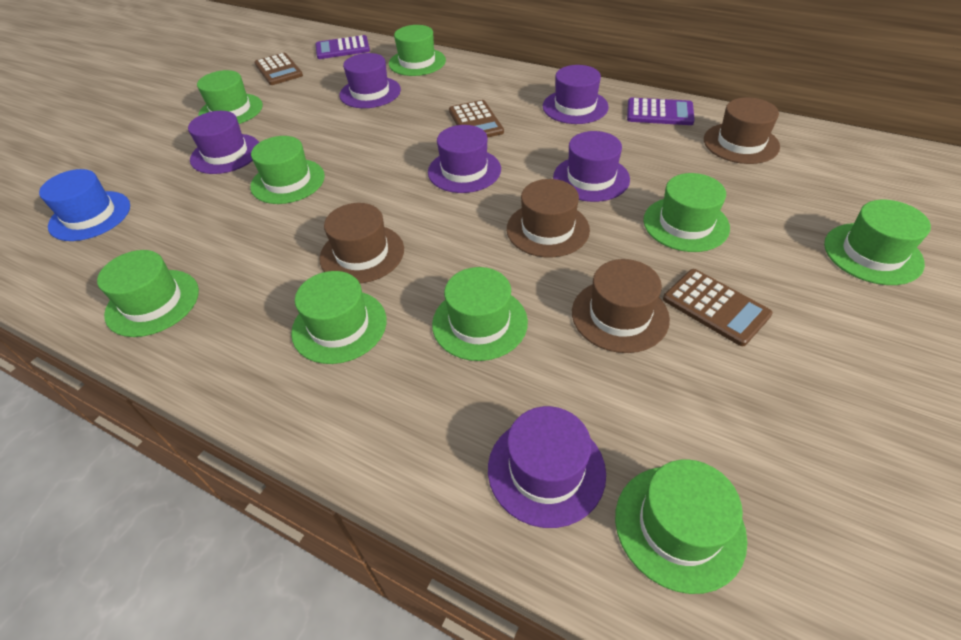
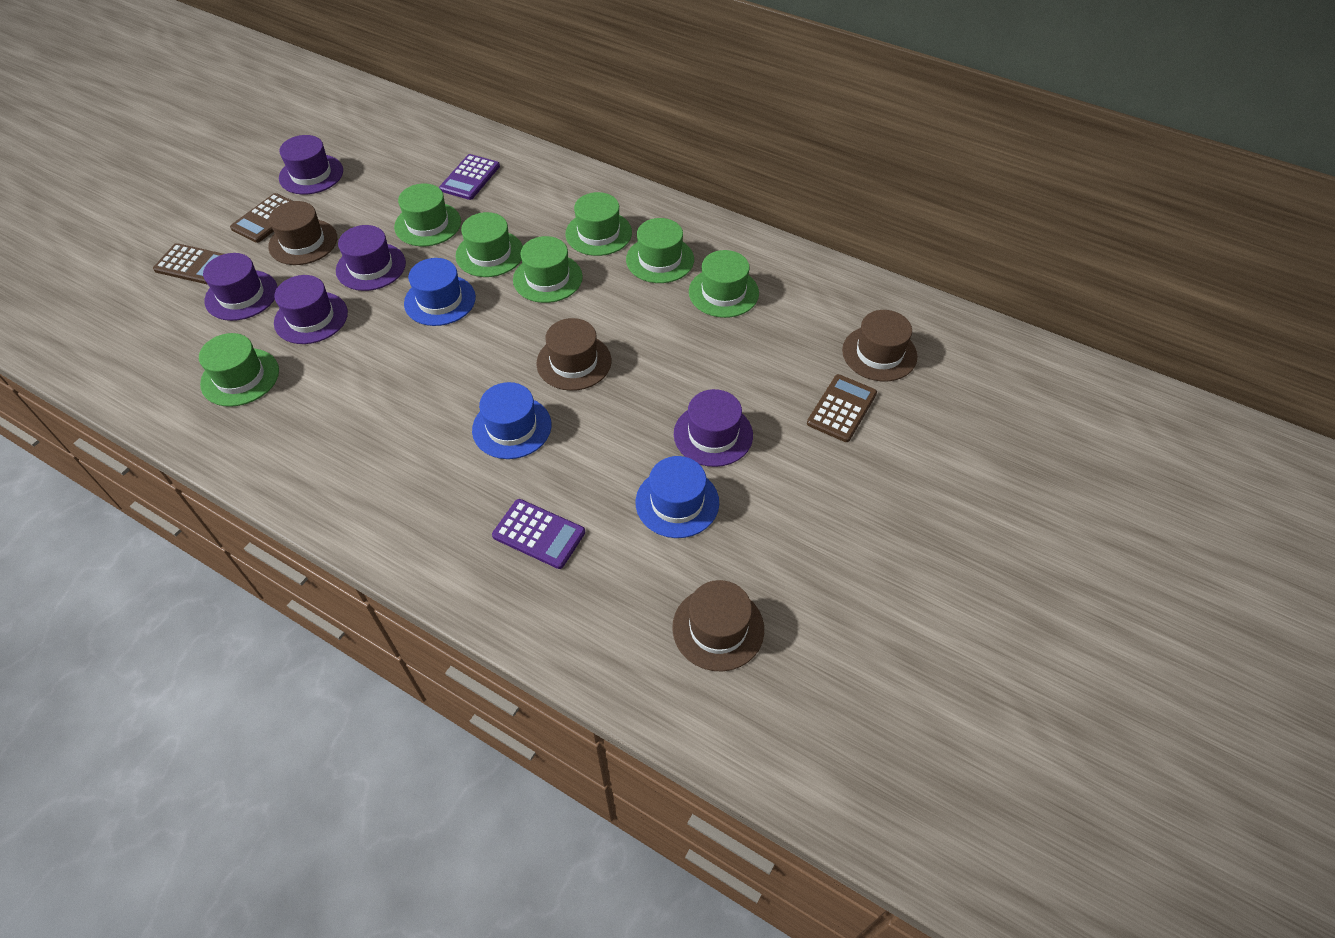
blue hat: [39,169,130,241] = 1 -> [404,258,476,326] [472,382,551,459] [636,456,719,538] = 3
green hat: [97,250,199,337] [197,70,263,124] [250,136,325,204] [291,271,387,364] [389,25,446,76] [432,267,528,361] [615,459,747,594] [643,173,730,252] [824,200,931,285] = 9 -> [199,333,279,407] [394,184,461,246] [455,212,523,277] [513,236,583,303] [565,192,632,256] [626,218,694,283] [689,250,759,318] = 7
purple hat: [188,111,259,174] [339,53,401,108] [428,125,501,193] [488,406,606,528] [543,65,609,124] [553,131,630,202] = 6 -> [203,253,278,321] [274,275,348,344] [279,135,343,194] [336,225,406,291] [674,389,753,467] = 5

